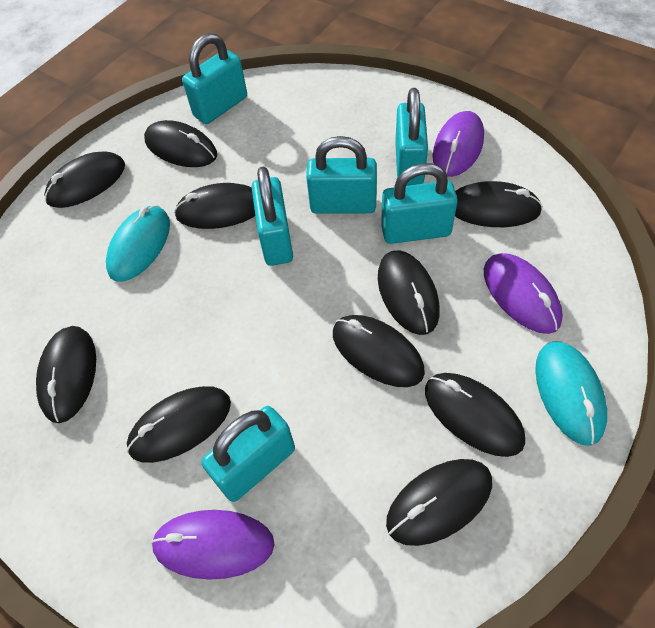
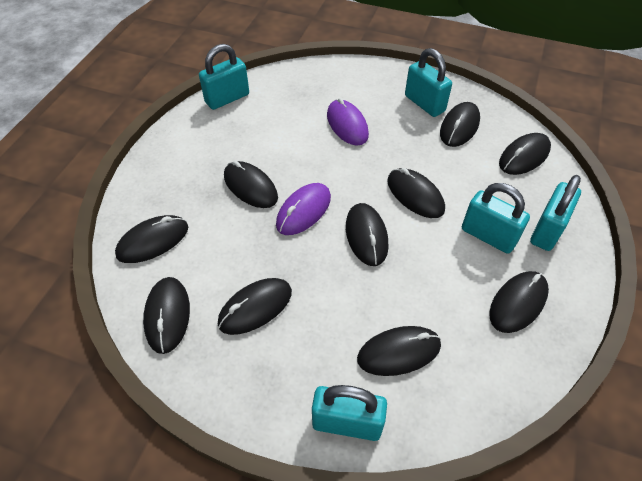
purple mouse: [151,510,274,580] [432,111,484,177] [484,253,563,334] = 3 -> [276,183,331,235] [327,98,369,146] = 2
turquoise mouse: [106,205,170,282] [535,341,607,446] = 2 -> none = 0
turquoise padlock: [182,33,247,124] [202,406,295,502] [251,166,293,266] [306,136,377,214] [381,163,458,244] [395,88,428,186] = 6 -> [199,44,249,110] [312,385,387,441] [405,48,452,117] [462,183,530,254] [530,175,581,251] = 5

